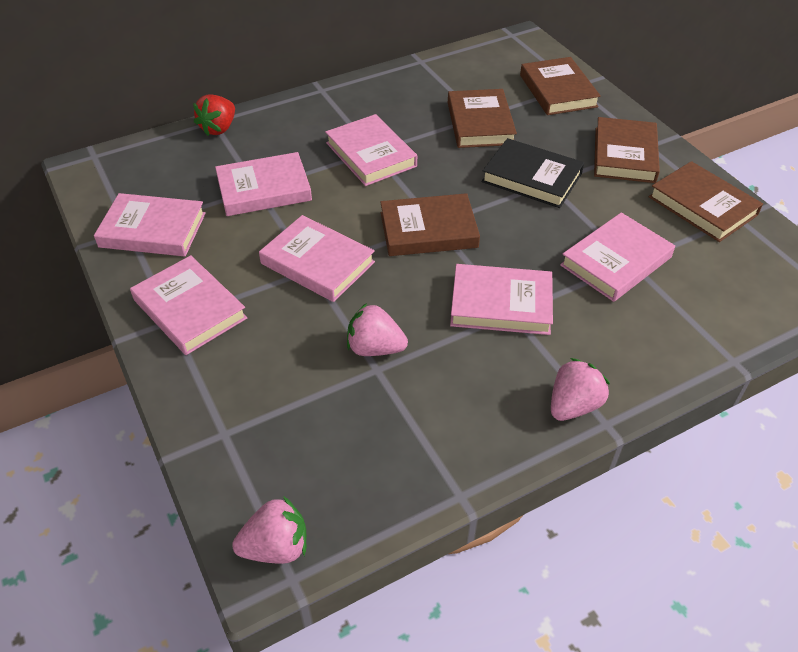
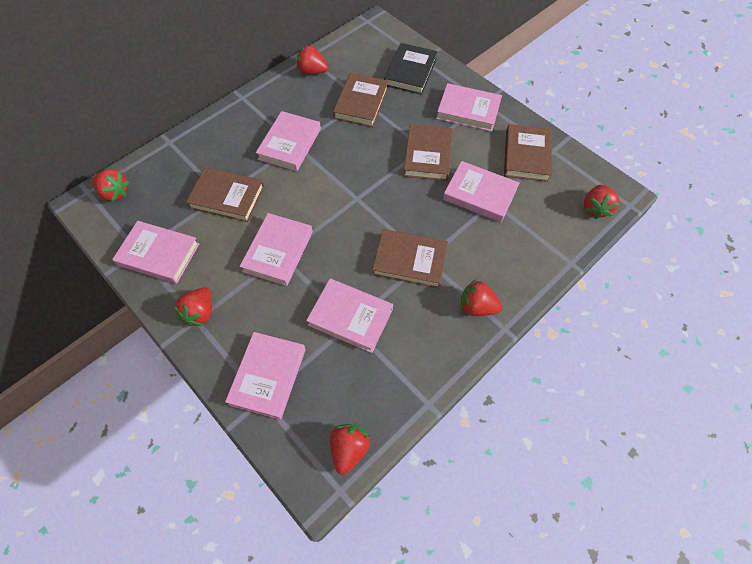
pink strawberry: [232,496,306,564] [347,303,408,356] [551,358,610,421] = 3 -> none = 0
red strawberry: [193,94,235,136] = 1 -> [92,169,129,202] [173,287,212,327] [297,45,329,74] [330,424,370,475] [460,279,502,316] [584,185,619,219] = 6

